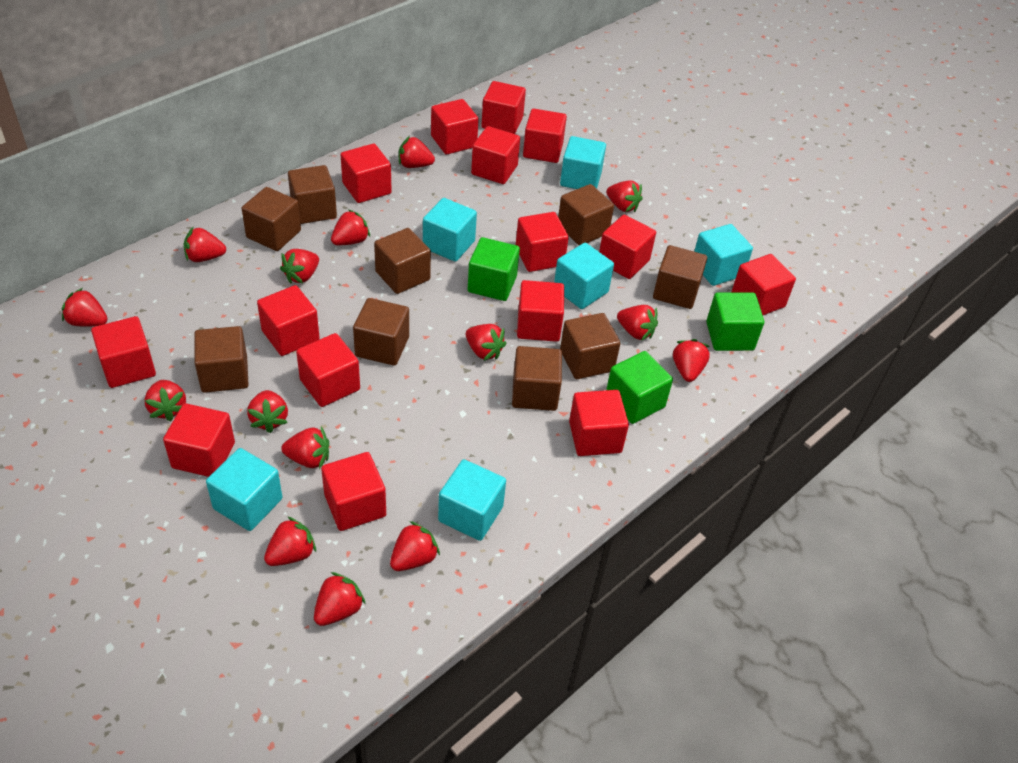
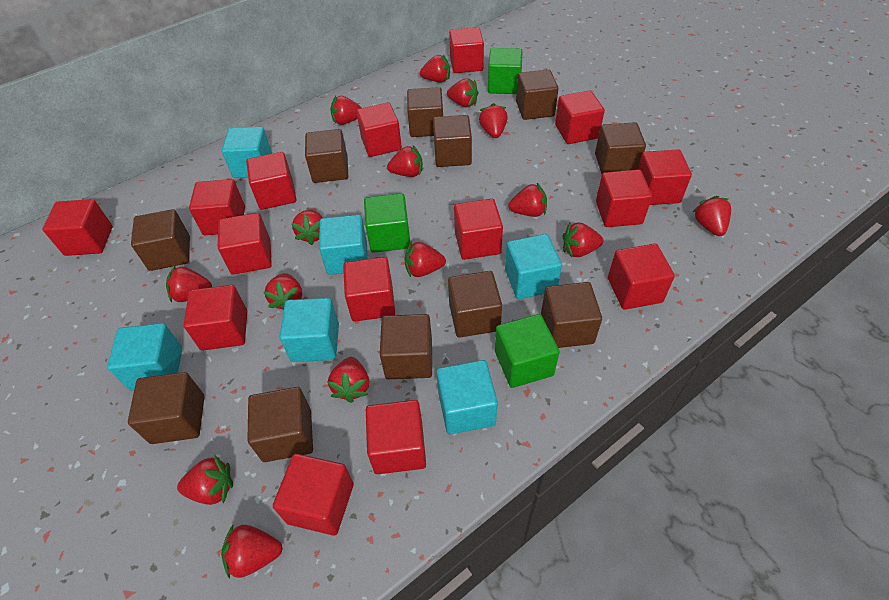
brown cube: [194,326,248,393] [242,187,301,251] [288,165,337,224] [353,298,409,366] [374,228,431,294] [512,346,562,411] [558,184,614,245] [560,313,621,379] [653,245,707,309] = 9 -> [128,372,205,444] [131,209,190,271] [247,387,313,462] [305,129,348,183] [380,314,432,379] [407,87,443,137] [433,115,472,167] [448,271,502,338] [516,69,559,120] [541,282,602,348] [595,122,646,174] = 11

